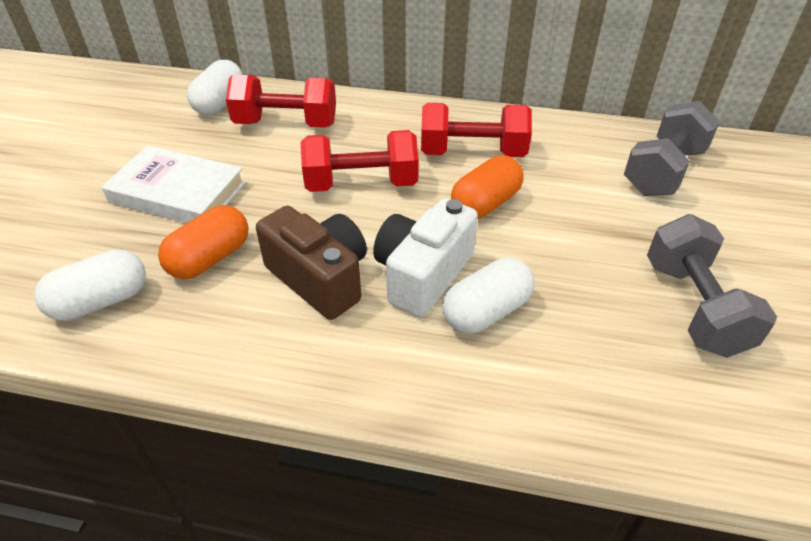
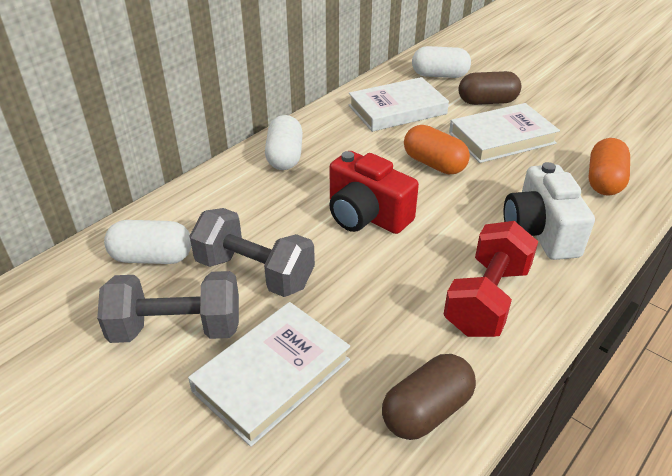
brown camera: [256,206,367,320] = 1 -> none = 0
brown capsule: none = 0 -> [382,354,476,440] [459,71,521,105] = 2
red camera: none = 0 -> [329,151,419,234] = 1
red dumbbell: [226,75,336,128] [301,130,419,192] [421,103,532,157] = 3 -> [443,221,538,337] = 1
white book: [102,145,246,223] = 1 -> [188,302,350,447] [349,77,449,132] [449,103,560,163] = 3

